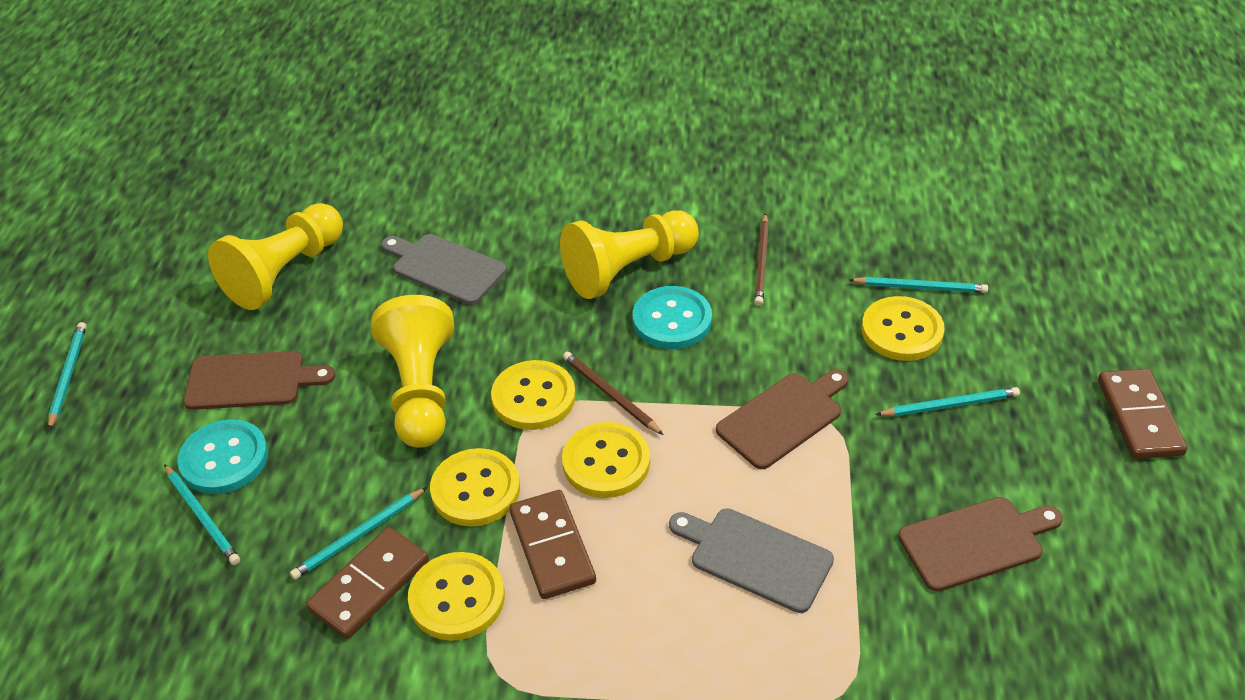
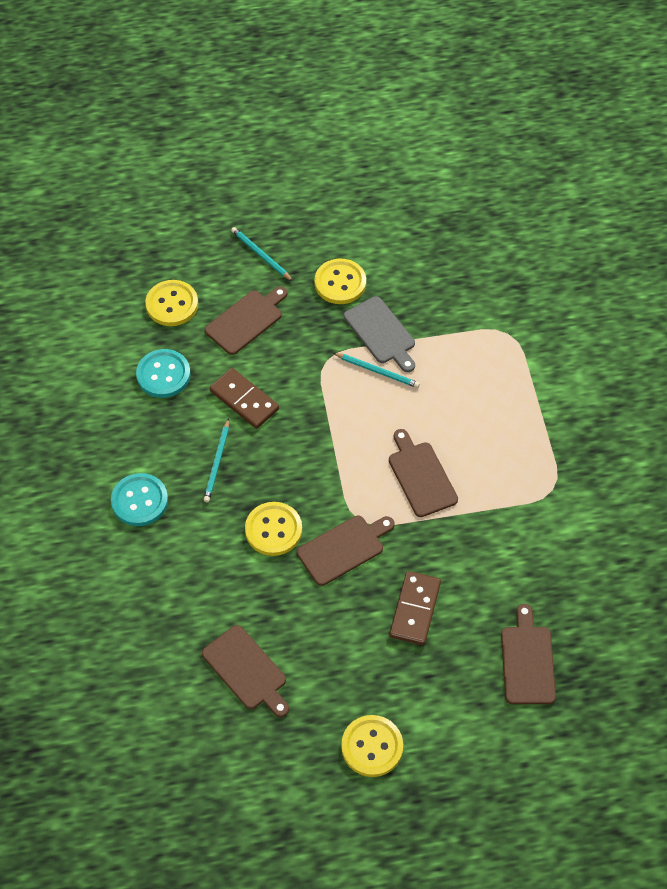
brown cutting board: [183,351,335,410] [716,369,849,469] [898,497,1063,592] = 3 -> [202,625,289,717] [205,286,287,355] [297,516,395,586] [389,429,458,517] [501,604,556,704] = 5
brown domino: [306,527,429,639] [509,490,596,599] [1098,369,1188,459] = 3 -> [210,368,279,429] [390,571,441,645] = 2
brown pencil: [563,352,663,435] [755,213,769,306] = 2 -> none = 0
grey cutting board: [381,234,507,305] [669,508,834,613] = 2 -> [344,296,415,372] = 1
turquoise pencil: [48,322,87,430] [164,464,240,565] [290,487,427,580] [849,277,988,293] [875,387,1020,417] = 5 -> [204,418,229,502] [231,227,293,281] [333,353,420,388] = 3
yellow button: [408,552,505,641] [430,448,520,527] [491,360,576,430] [562,422,650,498] [861,296,945,361] = 5 -> [145,280,198,326] [245,502,302,556] [314,259,366,304] [341,715,403,777] = 4
yellow pawn: [208,203,343,310] [371,295,454,448] [560,210,699,299] = 3 -> none = 0

